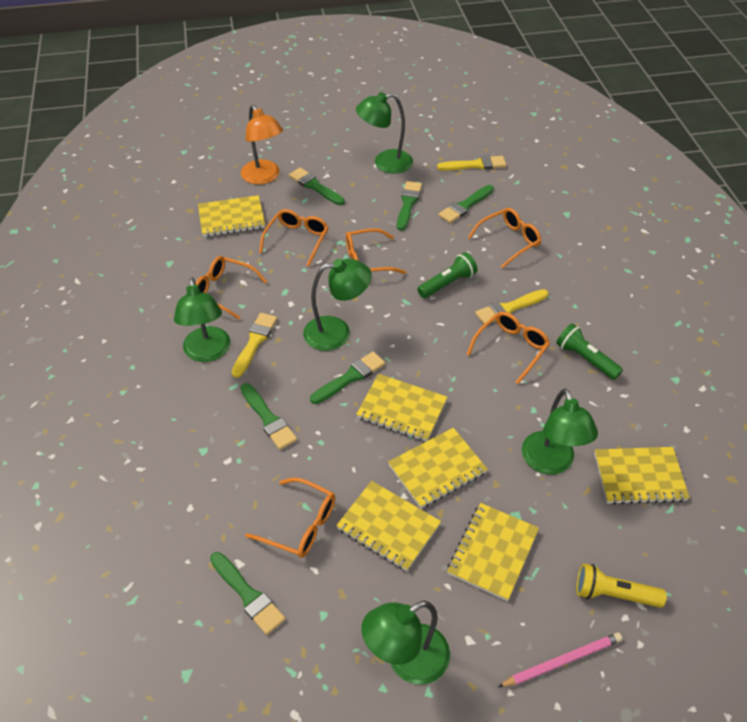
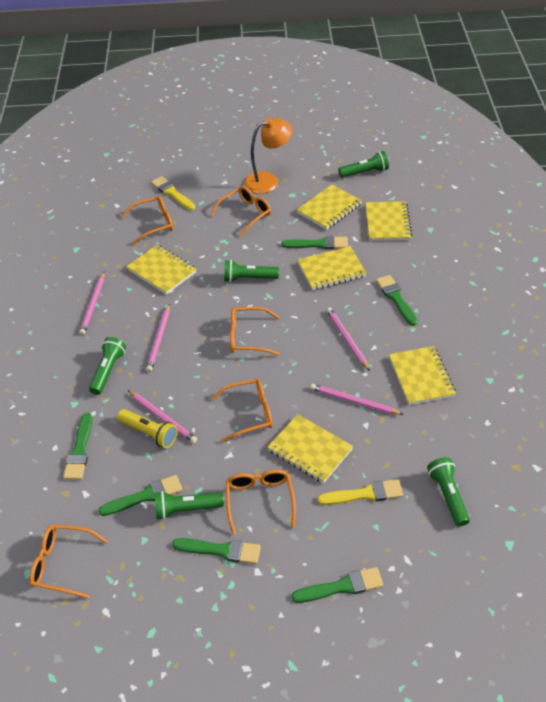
green flashlight: [417,252,478,298] [556,324,623,380] = 2 -> [89,337,126,395] [155,491,224,519] [224,260,279,282] [338,151,389,178] [427,457,470,527] = 5
green lamp: [174,277,230,362] [303,259,372,351] [356,92,413,174] [362,601,450,685] [522,388,598,475] = 5 -> none = 0
pink pencil: [498,632,622,687] = 1 -> [79,271,105,335] [128,390,197,443] [146,304,170,372] [310,384,404,415] [327,307,370,371] = 5
yellow brush: [232,313,277,378] [437,156,506,171] [475,289,549,324] = 3 -> [151,176,195,210] [317,479,403,505] = 2

